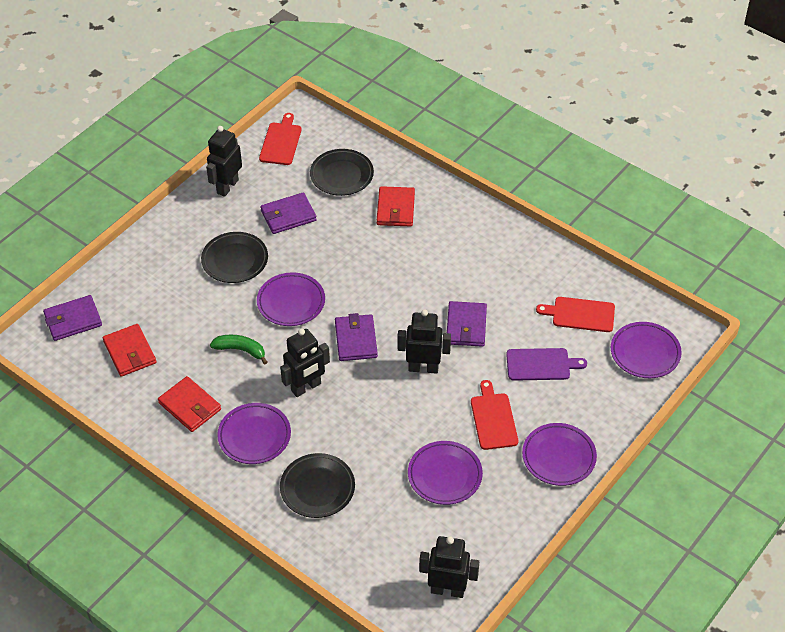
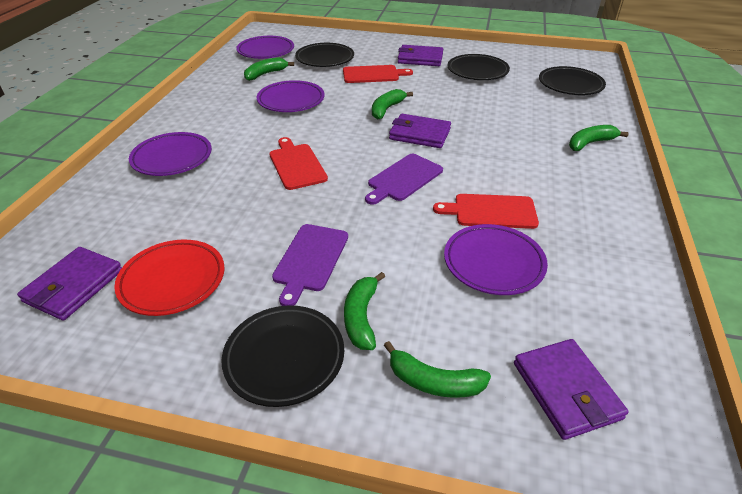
black plate: [201,232,268,283] [280,453,355,518] [310,149,374,196] = 3 -> [221,305,344,407] [295,43,354,67] [448,54,510,80] [539,66,606,95] = 4
black robot: [206,126,242,197] [280,329,330,397] [398,309,451,374] [419,536,479,598] = 4 -> none = 0
green banana: [210,335,267,364] = 1 -> [244,57,294,81] [344,272,385,350] [372,89,413,119] [384,341,491,398] [569,125,629,151] = 5
purple cutting board: [506,348,587,381] = 1 -> [272,224,348,306] [365,154,443,205] = 2
purple plate: [217,403,291,464] [257,272,325,326] [408,441,483,505] [522,423,597,486] [611,322,682,378] = 5 -> [129,132,212,176] [236,36,294,59] [257,80,325,112] [444,224,548,295] = 4
red plate: none = 0 -> [114,240,225,316] = 1
red wallet: [103,324,156,377] [158,376,221,432] [377,186,415,227] = 3 -> none = 0

